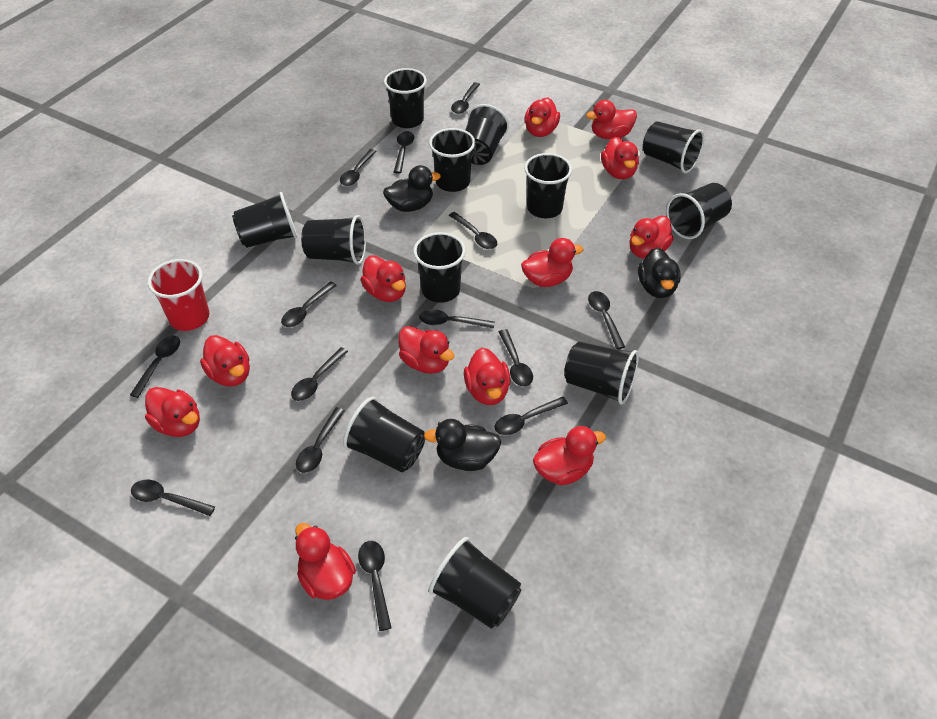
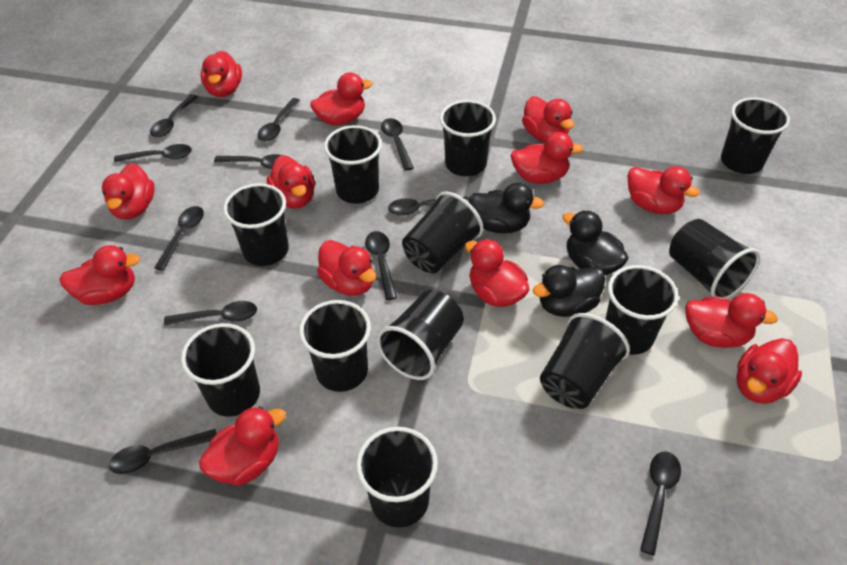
black spoon: [130,336,180,398] [131,480,215,516] [281,281,337,327] [291,347,348,401] [296,407,345,473] [340,149,377,186] [358,541,391,631] [394,131,414,174] [419,309,495,329] [449,212,497,249] [451,82,480,114] [494,397,568,435] [498,329,533,387] [588,291,625,349] = 14 -> [109,429,217,474] [114,144,192,162] [150,94,198,137] [154,206,204,271] [164,301,257,326] [214,154,280,169] [258,98,300,141] [365,231,397,300] [381,118,414,171] [388,197,469,216] [640,451,681,556] = 11
red cup: [148,259,209,331] = 1 -> none = 0
red duck: [145,387,200,437] [200,335,250,386] [295,523,356,600] [360,255,406,302] [398,326,455,374] [464,348,510,405] [521,238,583,287] [525,97,560,137] [533,426,606,485] [586,100,637,139] [601,137,639,179] [629,216,674,259] = 12 -> [59,245,140,305] [102,163,155,220] [199,406,286,486] [201,51,242,97] [267,155,315,209] [310,73,372,125] [317,240,376,296] [465,239,530,307] [511,132,584,184] [522,96,574,142] [628,166,700,214] [685,293,778,348] [736,338,802,404] = 13

